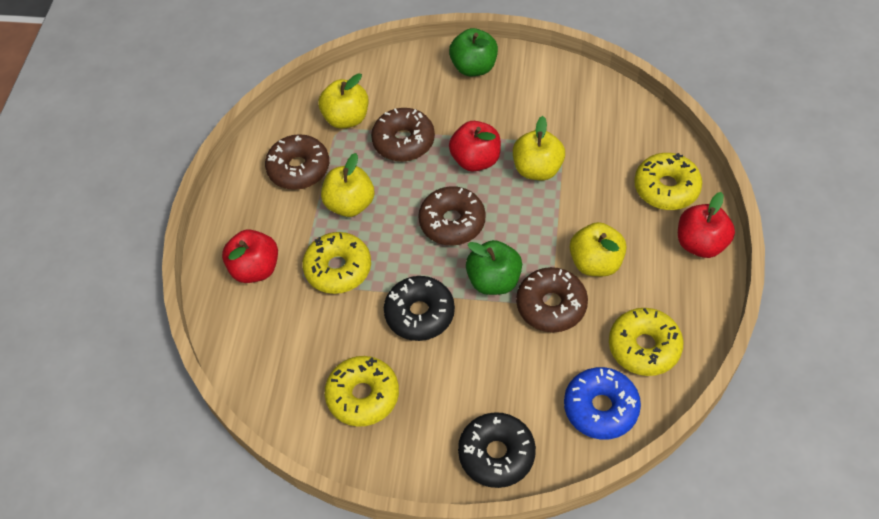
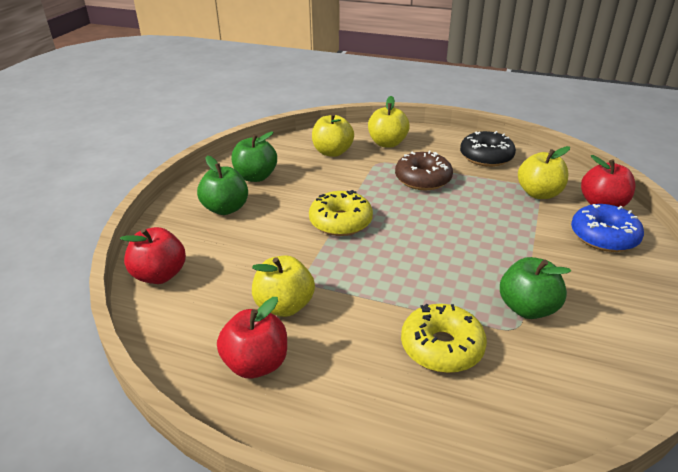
black donut: [384,276,455,341] [458,412,536,488] = 2 -> [460,131,516,167] = 1
brown donut: [265,134,329,190] [371,108,435,162] [418,186,485,245] [516,267,588,332] = 4 -> [395,151,453,190] = 1
green apple: [449,28,498,76] [466,240,522,295] = 2 -> [197,156,248,215] [231,132,277,182] [500,257,571,319] = 3
yellow donut: [302,232,371,294] [325,356,399,427] [609,308,684,376] [634,153,702,210] = 4 -> [309,190,373,236] [401,304,487,373] = 2

